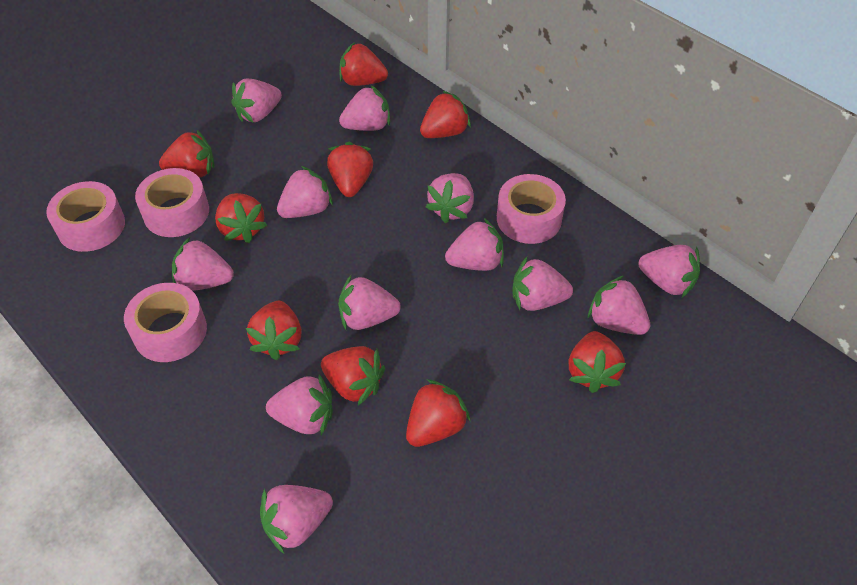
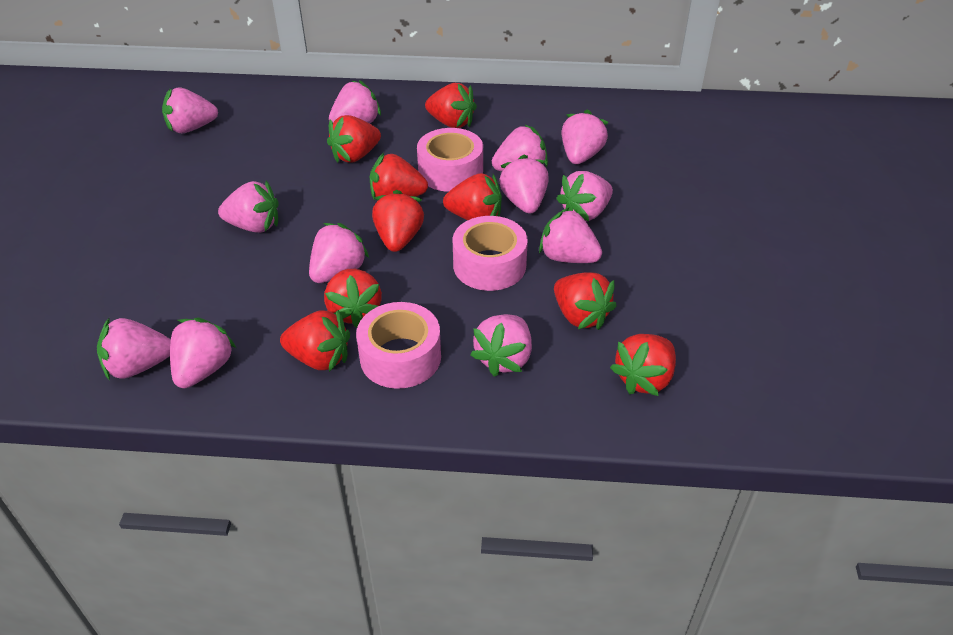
pink tape: [46,181,125,252] [124,283,207,362] [135,168,209,237] [497,174,566,244] = 4 -> [356,302,441,389] [417,128,483,192] [453,216,528,291] = 3

